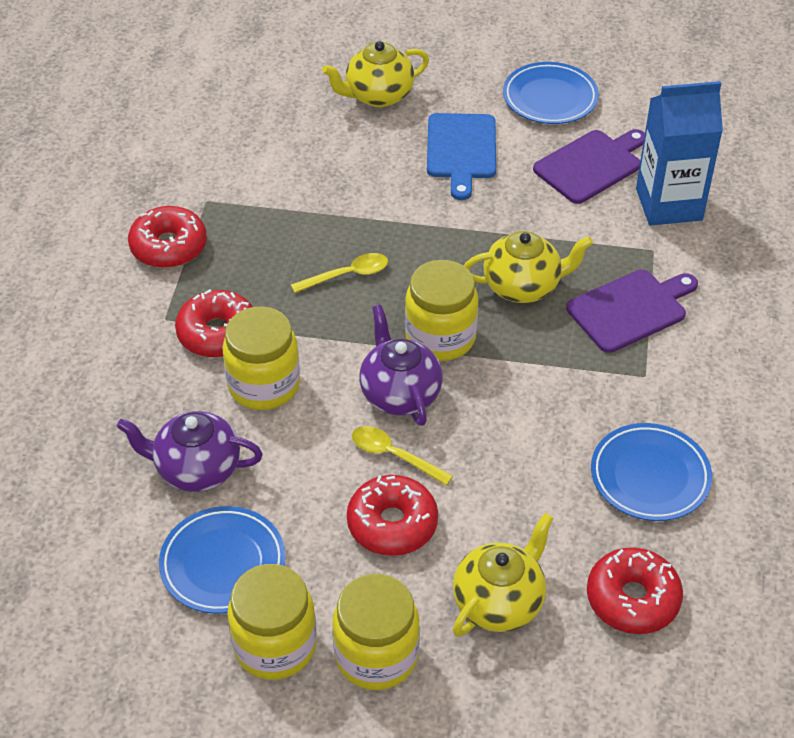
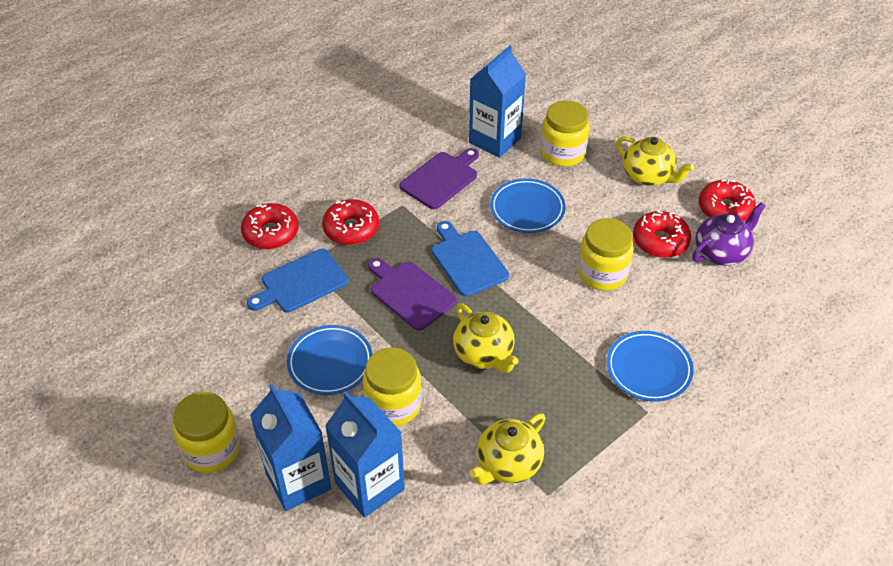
blue carton: [636,81,723,226] = 1 -> [250,384,331,511] [325,391,405,518] [469,45,526,158] = 3
blue cutting board: [427,113,496,200] = 1 -> [247,249,349,312] [431,221,509,297] = 2
purple teapot: [117,411,263,492] [359,305,443,426] = 2 -> [692,202,766,266] = 1
yellow spoon: [291,253,388,293] [352,426,453,486] = 2 -> none = 0

